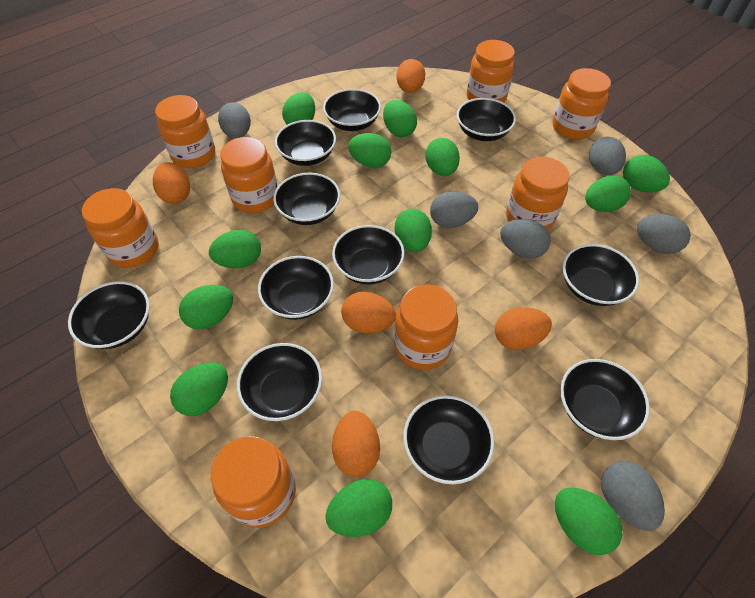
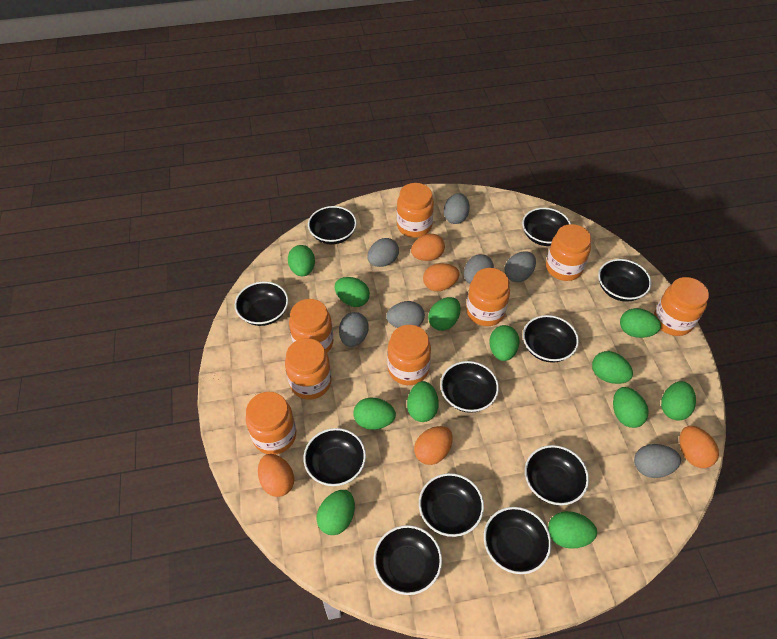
grey egg: [218,102,251,138] [430,191,478,228] [500,219,551,259] [589,137,626,175] [601,461,665,531] [637,214,691,254] = 6 -> [339,312,368,347] [367,238,399,267] [386,301,425,328] [444,193,470,224] [464,254,494,284] [504,251,536,282] [634,444,681,478] = 7

